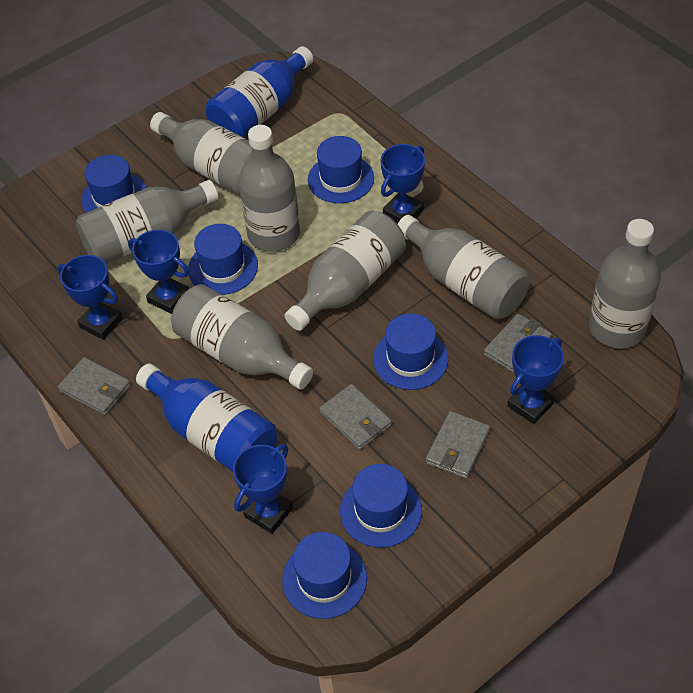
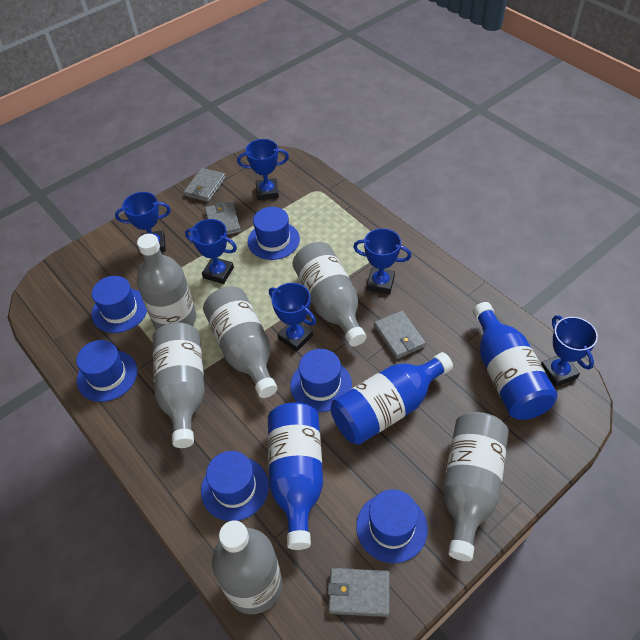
blue bottle: [136,364,277,472] [206,46,313,138] = 2 -> [268,402,323,550] [331,352,453,445] [473,302,558,420] = 3
blue trophy: [58,255,123,340] [128,229,189,314] [233,444,293,534] [380,144,425,223] [507,335,564,424] = 5 -> [115,192,171,252] [185,219,237,284] [237,139,289,200] [269,283,316,352] [353,228,411,294] [541,315,598,387] = 6
grey bottle: [76,180,218,264] [150,112,252,195] [171,284,313,389] [238,125,300,252] [284,211,406,331] [398,215,530,320] [589,219,661,349] = 7 -> [137,234,196,330] [152,322,205,448] [203,287,277,398] [212,520,282,614] [293,242,366,347] [443,412,509,561] = 6

